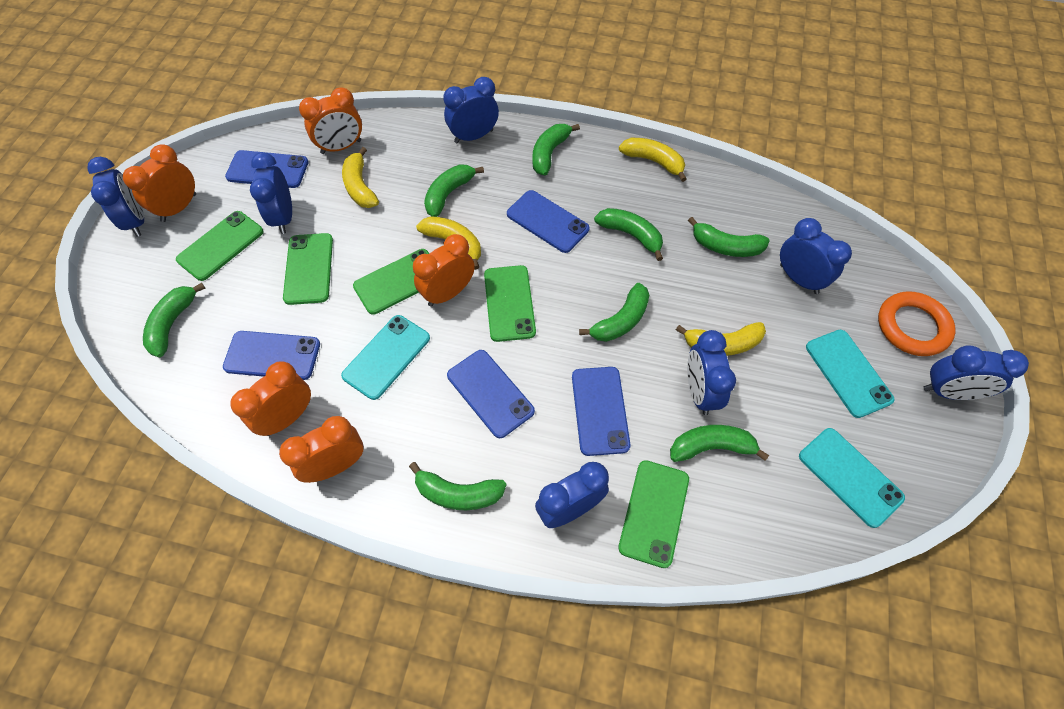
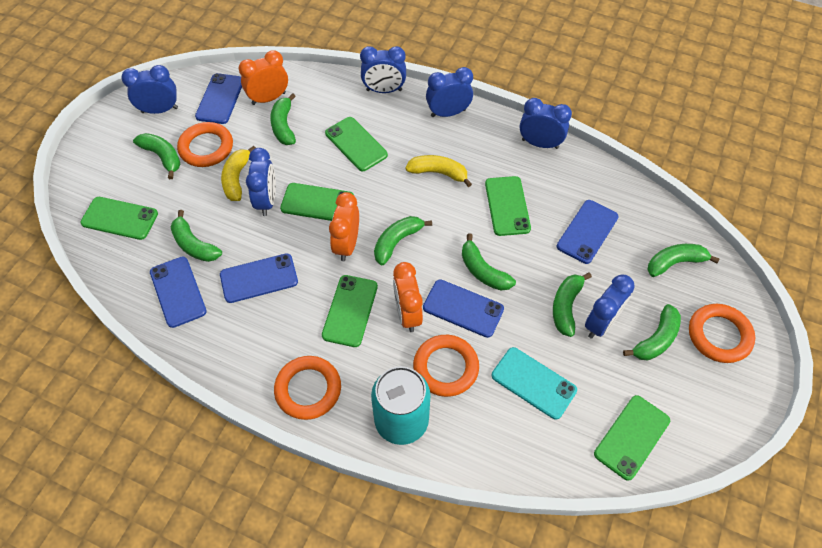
blue clock: [87,157,144,237] [250,152,292,234] [443,77,499,143] [535,462,609,528] [687,330,736,415] [780,218,852,294] [923,346,1029,400] = 7 -> [121,65,178,114] [246,148,276,216] [360,46,406,93] [426,67,473,117] [520,98,572,149] [585,275,635,339] = 6
green phone: [176,211,263,281] [283,233,333,305] [353,249,429,315] [484,265,536,342] [618,460,689,568] = 5 -> [80,197,158,240] [280,183,354,221] [322,275,378,347] [325,117,388,171] [485,176,531,236] [594,395,670,481] = 6
orange clock: [123,144,196,222] [230,361,311,436] [279,416,363,483] [299,87,362,154] [413,234,475,307] = 5 -> [239,50,288,105] [329,192,359,261] [393,262,423,332] = 3
orange ring: [878,291,956,356] = 1 -> [177,122,233,167] [274,356,341,420] [413,335,479,397] [689,304,755,363] = 4
turquoise can: none = 0 -> [371,366,430,445] = 1
turquoise phone: [341,315,430,400] [799,428,905,528] [806,330,894,418] = 3 -> [492,347,577,420] = 1
yellow banana: [342,147,379,208] [416,216,481,270] [619,138,687,182] [676,322,766,356] = 4 -> [221,146,256,201] [405,155,472,187] = 2

